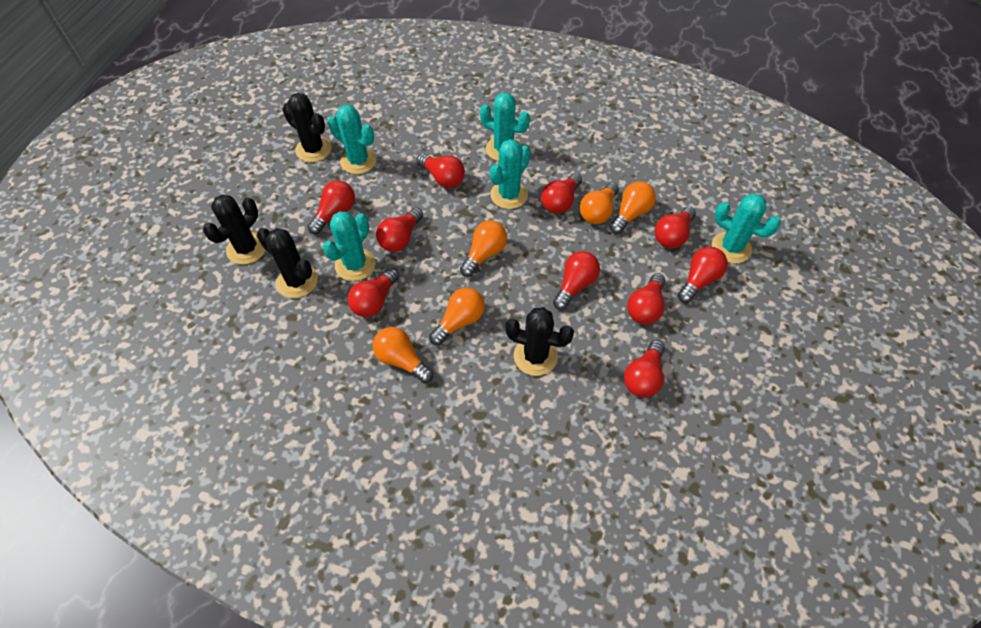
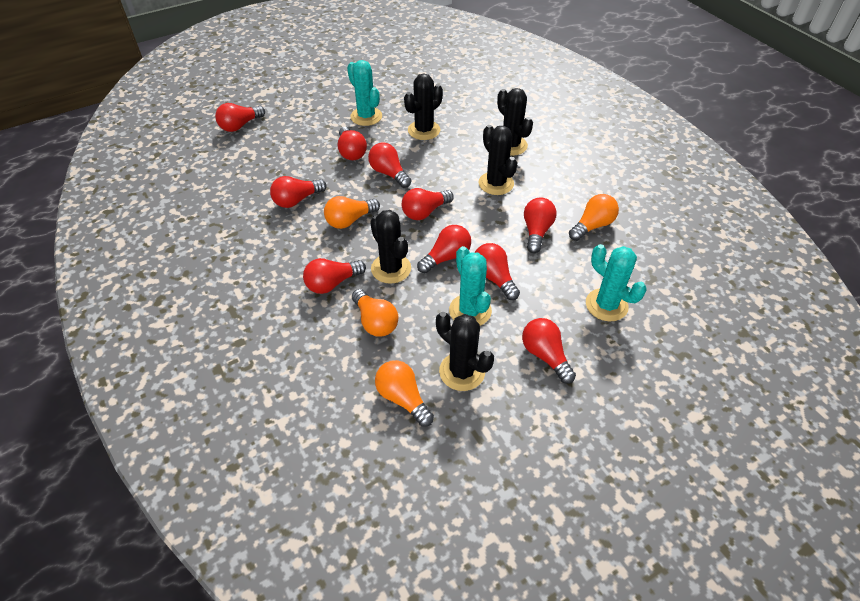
black cactus: [203,195,266,265] [257,228,318,298] [282,93,332,162] [505,307,574,376] = 4 -> [370,210,411,284] [404,73,443,140] [436,312,494,391] [478,125,517,195] [497,88,533,156] = 5
orange light bulb: [373,327,433,383] [429,288,485,345] [460,221,507,277] [580,182,619,224] [610,181,656,234] = 5 -> [324,196,380,229] [352,289,399,337] [375,360,434,427] [569,194,619,241] = 4
turquoise cactus: [322,211,376,281] [328,105,377,174] [480,93,530,161] [490,139,530,209] [712,193,781,263] = 5 -> [347,60,382,126] [449,246,492,326] [586,244,646,322] = 3

